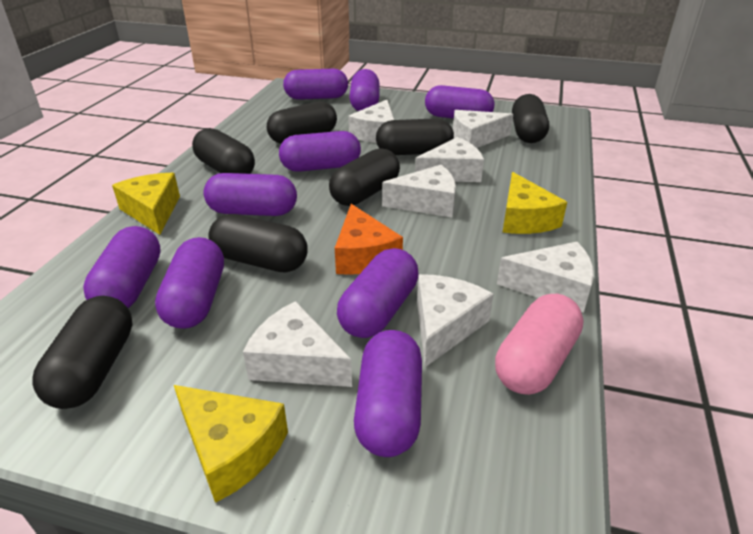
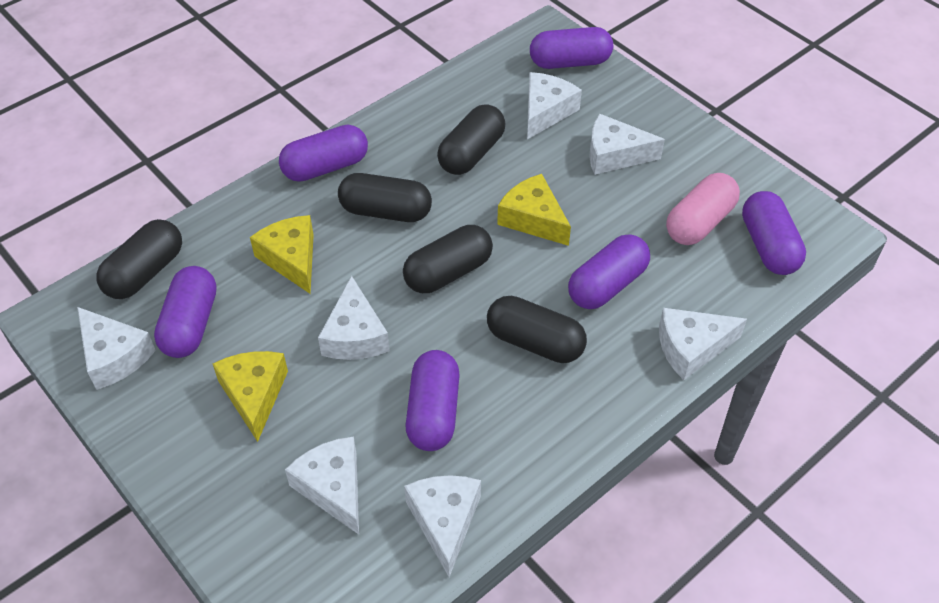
black capsule: [33,296,133,409] [192,128,255,174] [208,214,307,273] [267,101,337,144] [329,148,400,206] [376,118,454,155] [512,94,549,143] = 7 -> [96,219,182,299] [338,173,432,222] [403,225,493,293] [437,104,505,175] [487,296,587,363] = 5
orange cheese: [335,204,403,275] = 1 -> none = 0
purple capsule: [83,226,161,308] [155,237,224,329] [203,173,297,216] [279,131,361,172] [283,69,348,100] [337,248,419,338] [349,69,380,111] [354,330,422,457] [425,85,494,119] = 9 -> [154,266,217,358] [279,125,368,182] [406,350,460,451] [530,27,613,69] [568,234,650,309] [742,191,806,275] = 6

